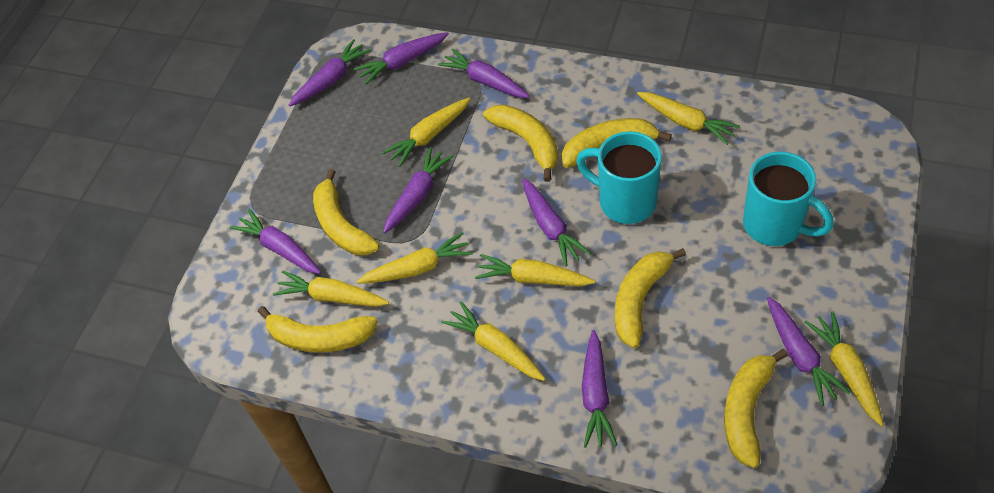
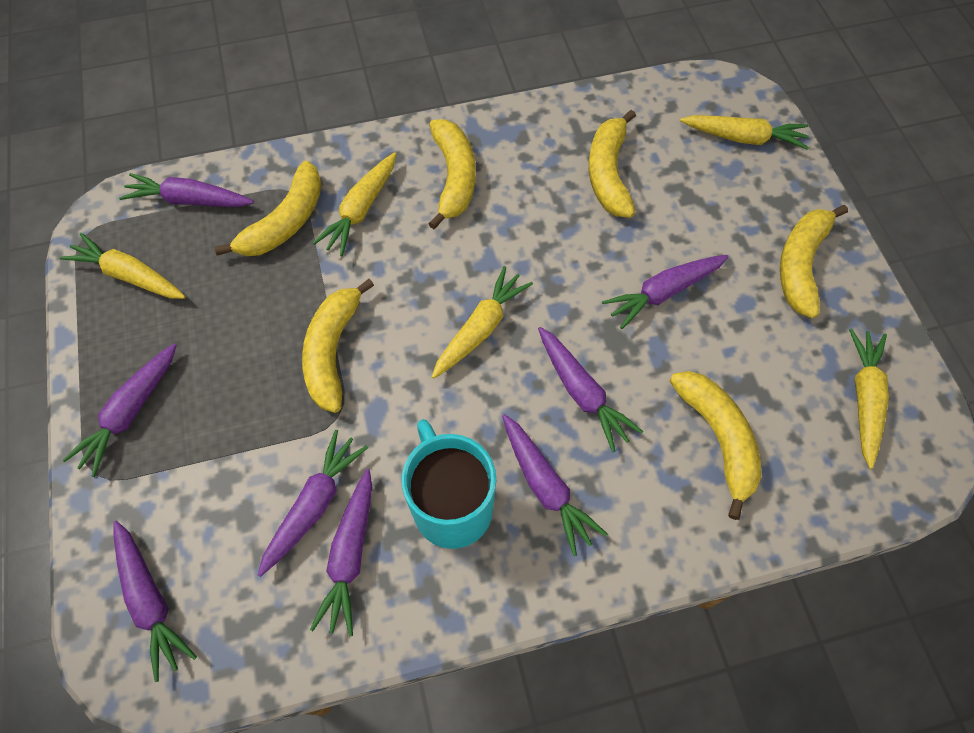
turquoise mug: [576,131,662,224] [743,152,834,246] = 2 -> [401,419,496,549] = 1
yellow carrot: [273,271,389,307] [357,232,473,284] [382,98,470,167] [441,302,546,381] [475,254,595,286] [637,92,740,145] [805,312,884,426] = 7 -> [60,233,186,299] [313,152,396,256] [432,266,533,379] [680,115,809,150] [849,328,889,469] = 5

